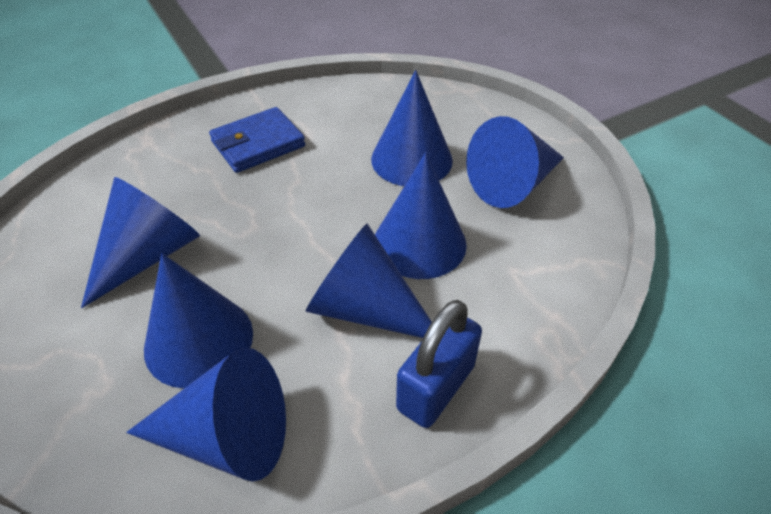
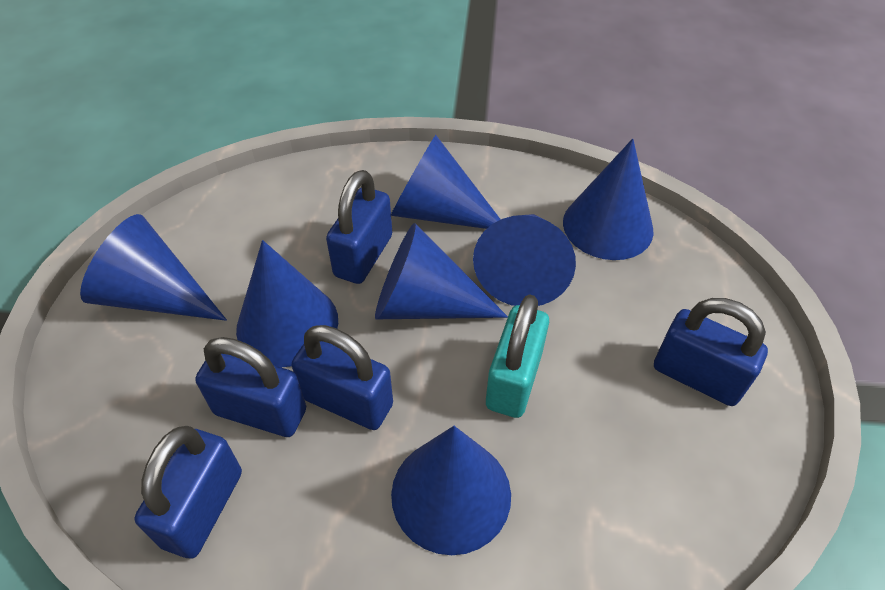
blue padlock: [396,300,482,428] = 1 -> [134,426,242,559] [195,337,306,437] [292,325,393,430] [326,170,392,284] [654,298,768,406] = 5
blue wallet: [209,107,305,173] = 1 -> none = 0
turquoise padlock: none = 0 -> [486,294,549,418] = 1

